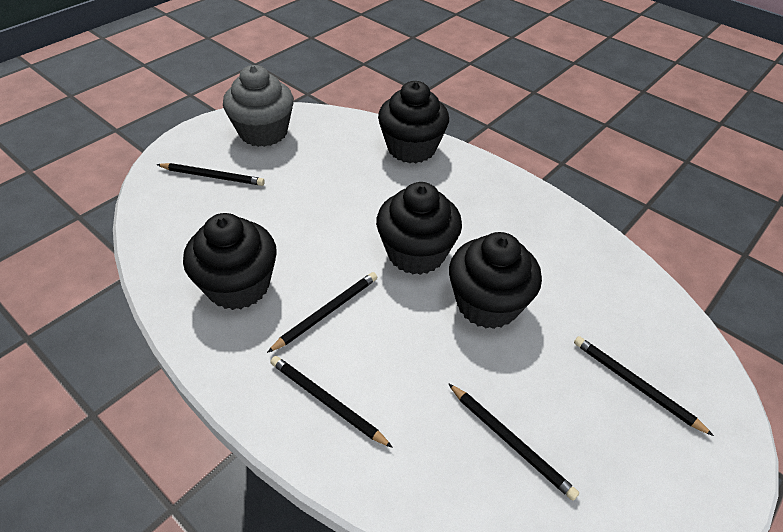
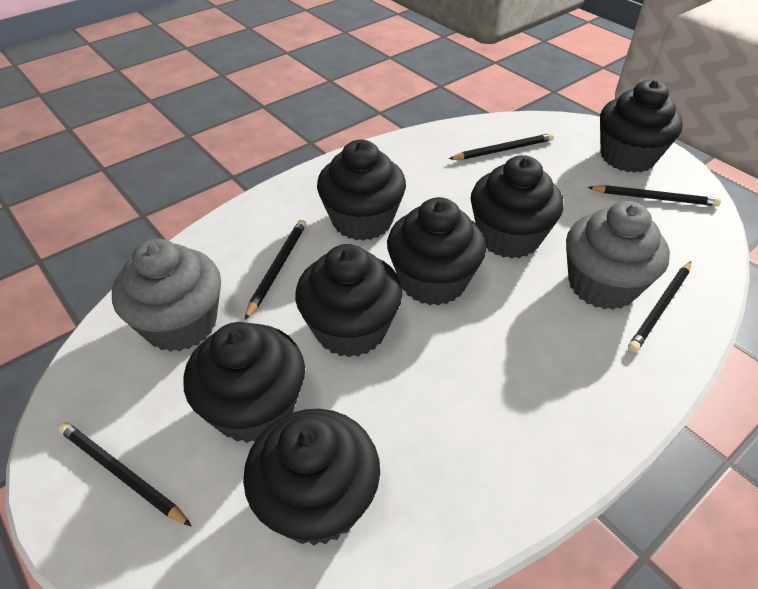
black cupcake: [183,213,277,310] [376,182,462,275] [378,81,449,163] [449,232,542,329] = 4 -> [183,322,305,443] [243,409,380,546] [295,244,402,357] [317,140,406,241] [387,197,486,306] [471,155,564,259] [600,80,683,173] = 7
grey cupcake: [223,65,294,147] = 1 -> [112,239,221,352] [566,201,670,310] = 2

